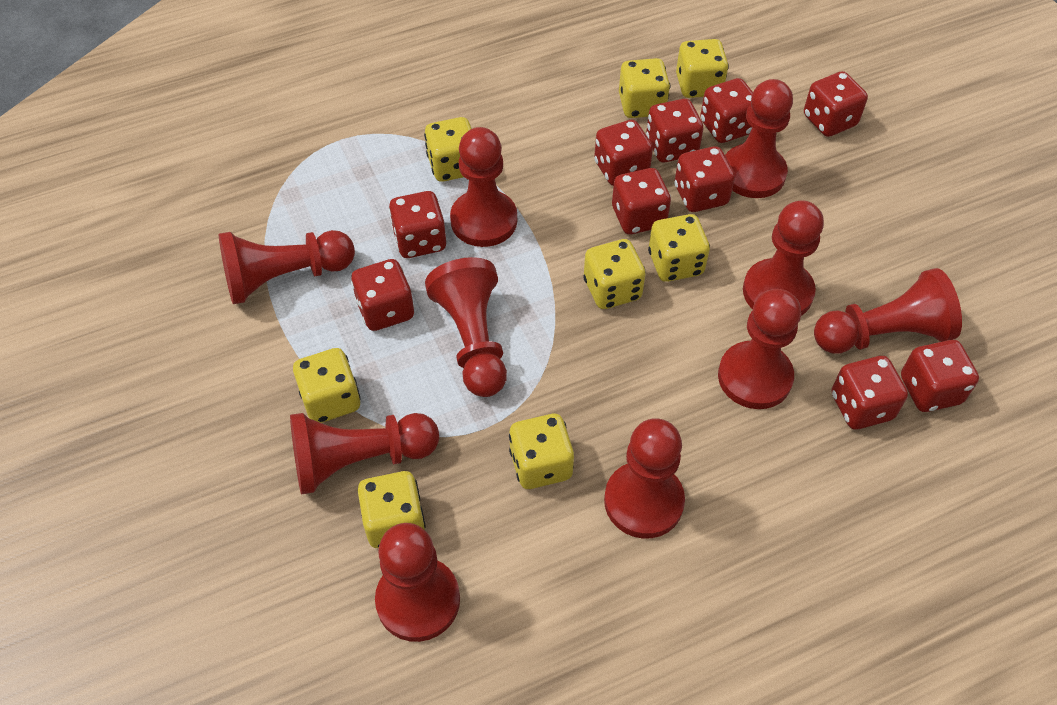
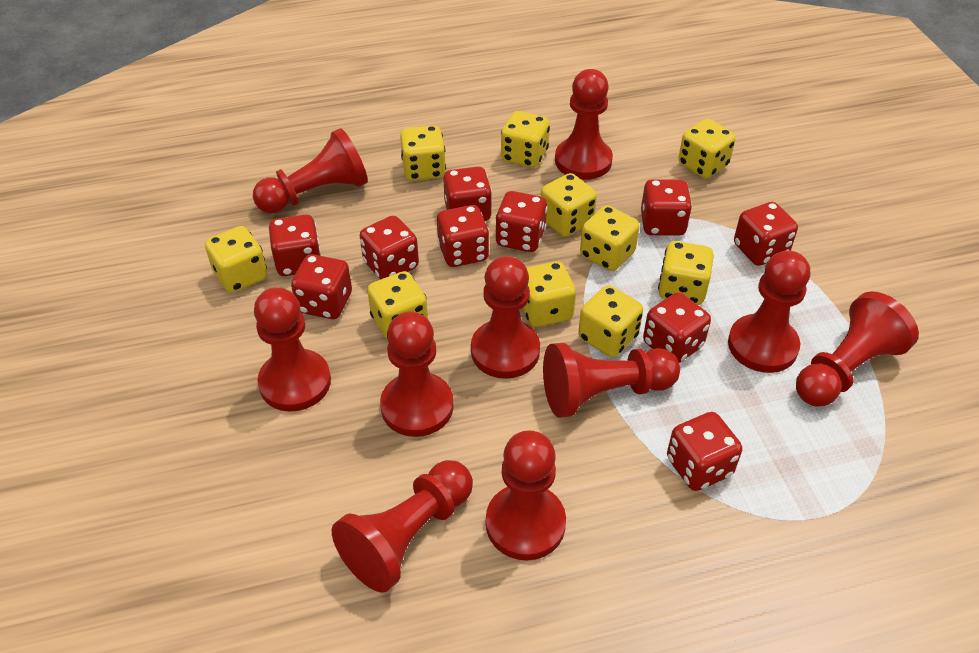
yellow dice: [293,348,361,423] [358,471,426,548] [424,117,472,182] [509,414,574,489] [583,239,646,309] [619,58,670,118] [648,214,710,282] [676,39,729,98] = 8 -> [205,226,267,293] [367,271,428,340] [400,125,446,181] [501,111,550,168] [523,261,576,327] [541,173,597,237] [578,285,643,357] [580,205,640,271] [658,241,714,305] [678,119,736,178] = 10

